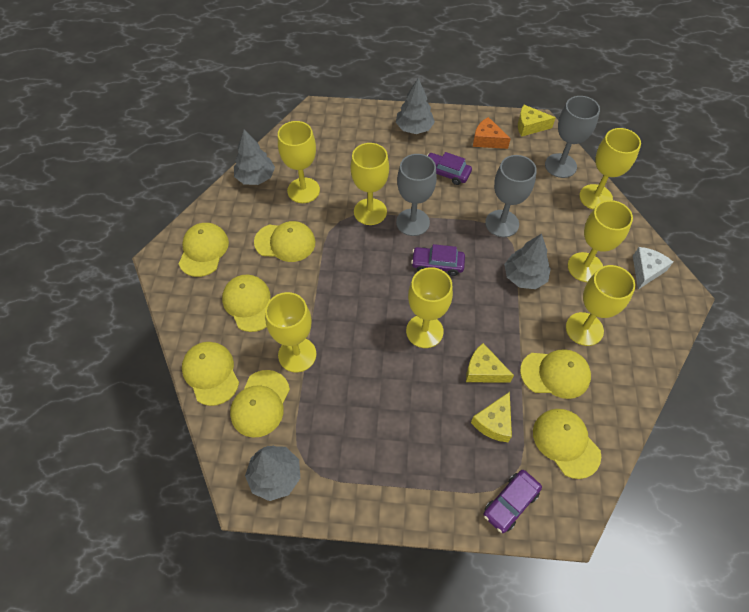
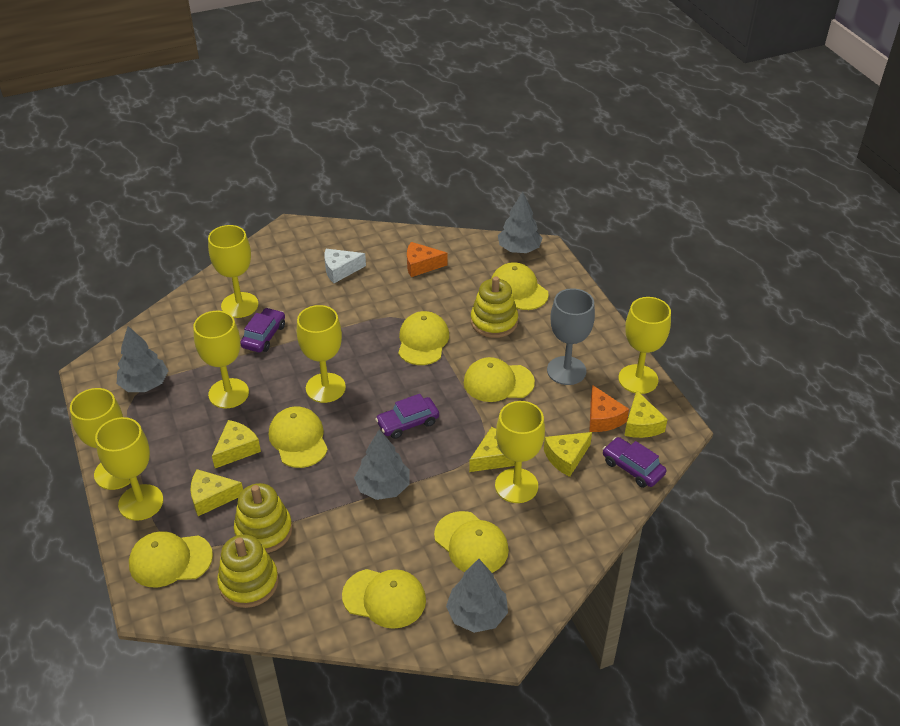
grey goblet: [396,154,437,236] [485,155,537,237] [545,96,600,178] = 3 -> [547,288,595,385] = 1
orange cheese: [473,117,511,149] = 1 -> [407,242,447,277] [589,385,629,432] = 2
yellow cheese: [466,343,514,383] [471,392,512,442] [518,105,556,137] = 3 -> [190,469,243,516] [212,420,261,468] [469,427,515,472] [544,432,592,477] [624,390,668,438] = 5
yellow stacking toy: none = 0 -> [217,535,279,608] [234,483,292,553] [471,276,518,338] = 3

